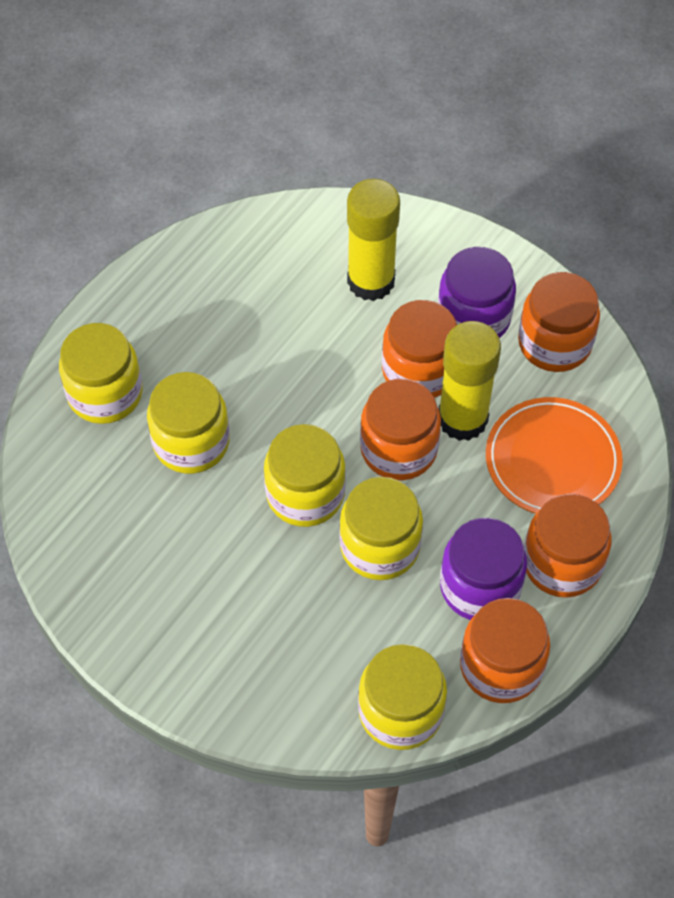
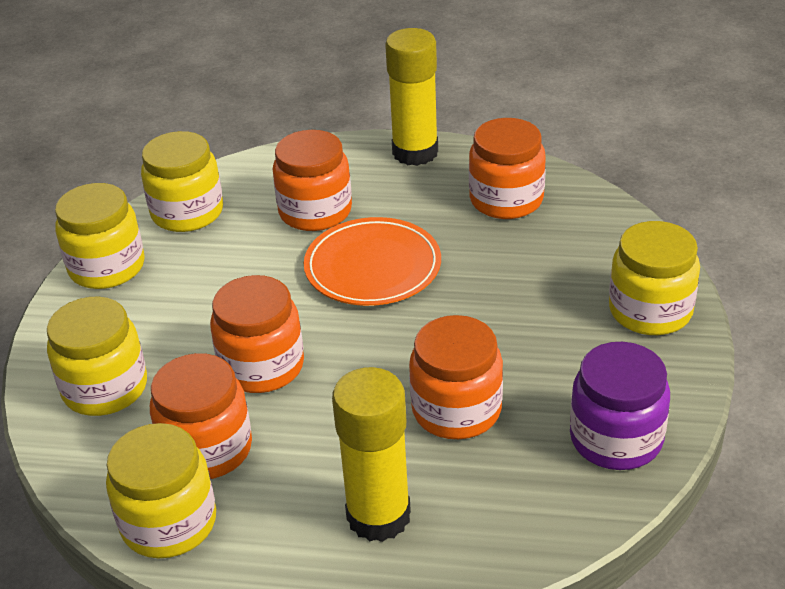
purple jar: [438,247,516,338] [440,518,527,620] = 2 -> [570,342,670,470] = 1

